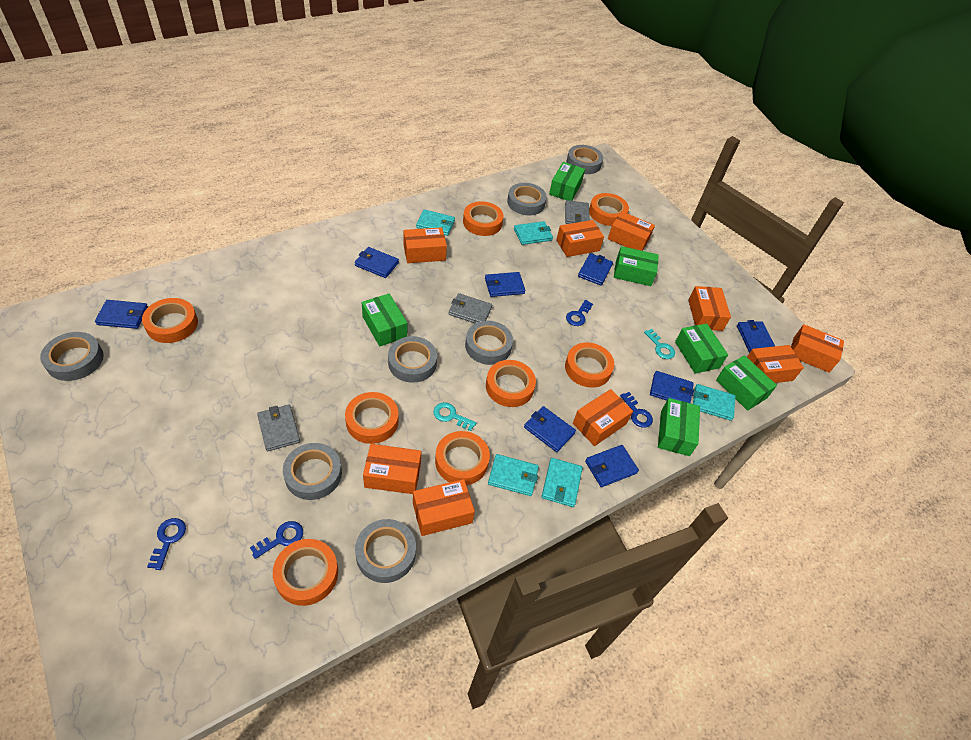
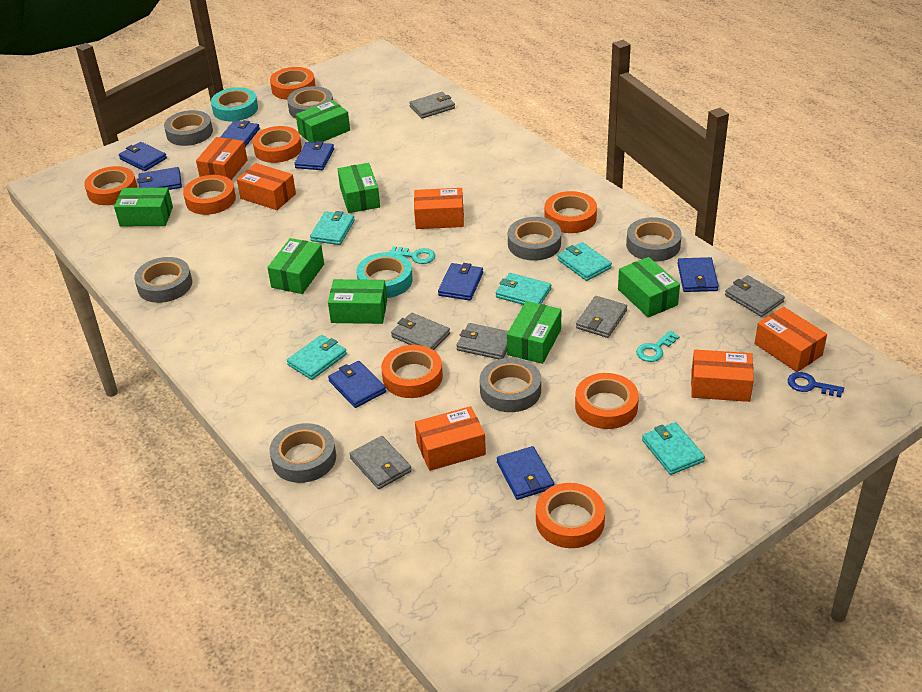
blue key: [147,518,186,570] [250,521,303,559] [566,300,593,326] [620,392,653,428] = 4 -> [788,372,844,398] = 1
green box: [362,294,407,346] [549,162,585,201] [614,246,659,286] [658,398,700,456] [675,323,728,374] [716,355,777,411] = 6 -> [114,187,173,226] [267,238,324,294] [296,100,350,143] [328,279,387,324] [338,163,380,213] [507,301,561,364] [618,257,680,318] = 7
grey wallet: [257,404,300,451] [448,293,492,323] [565,200,590,224] = 3 -> [349,436,412,489] [391,313,450,350] [409,92,455,119] [456,323,508,359] [576,296,627,338] [725,275,785,317] = 6
orange box: [363,444,421,494] [403,227,447,263] [413,479,475,536] [556,220,604,257] [573,389,633,446] [608,211,655,251] [688,286,731,331] [747,345,804,383] [791,324,844,373] = 9 -> [196,137,248,180] [237,163,296,210] [414,188,464,229] [415,406,486,471] [691,350,754,402] [754,307,827,372] = 6
turquoise tape: none = 0 -> [211,87,258,121] [356,252,413,298] = 2

